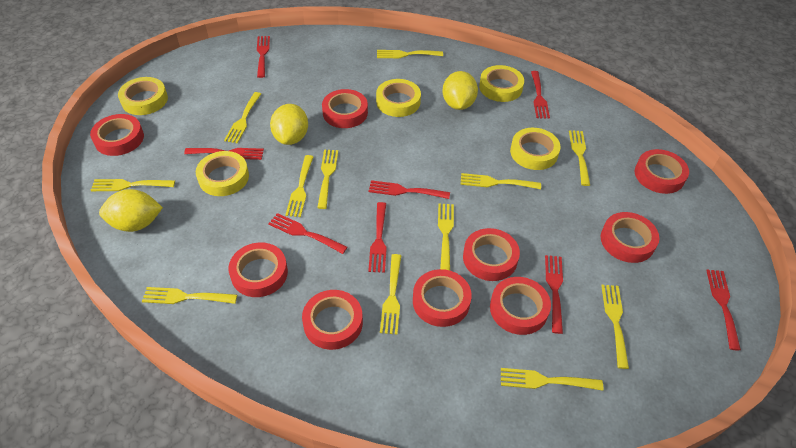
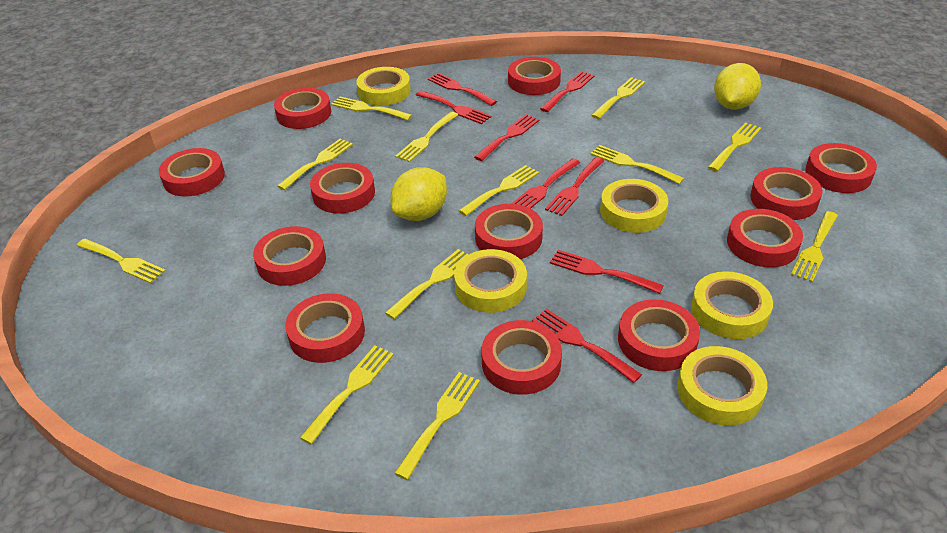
red tape: [90,114,144,156] [228,243,288,297] [302,290,363,350] [322,89,368,128] [413,269,472,327] [463,228,520,281] [490,277,551,335] [601,212,659,263] [635,149,689,194] = 9 -> [159,148,225,196] [253,226,326,286] [274,88,331,129] [285,293,365,363] [310,163,375,213] [475,204,543,259] [481,320,562,395] [508,57,561,95] [618,299,700,371] [727,209,803,267] [750,167,823,220] [805,143,877,193] = 12
yellow lemon: [99,189,163,232] [270,104,308,145] [442,71,478,110] = 3 -> [390,167,447,221] [714,63,761,110] = 2

